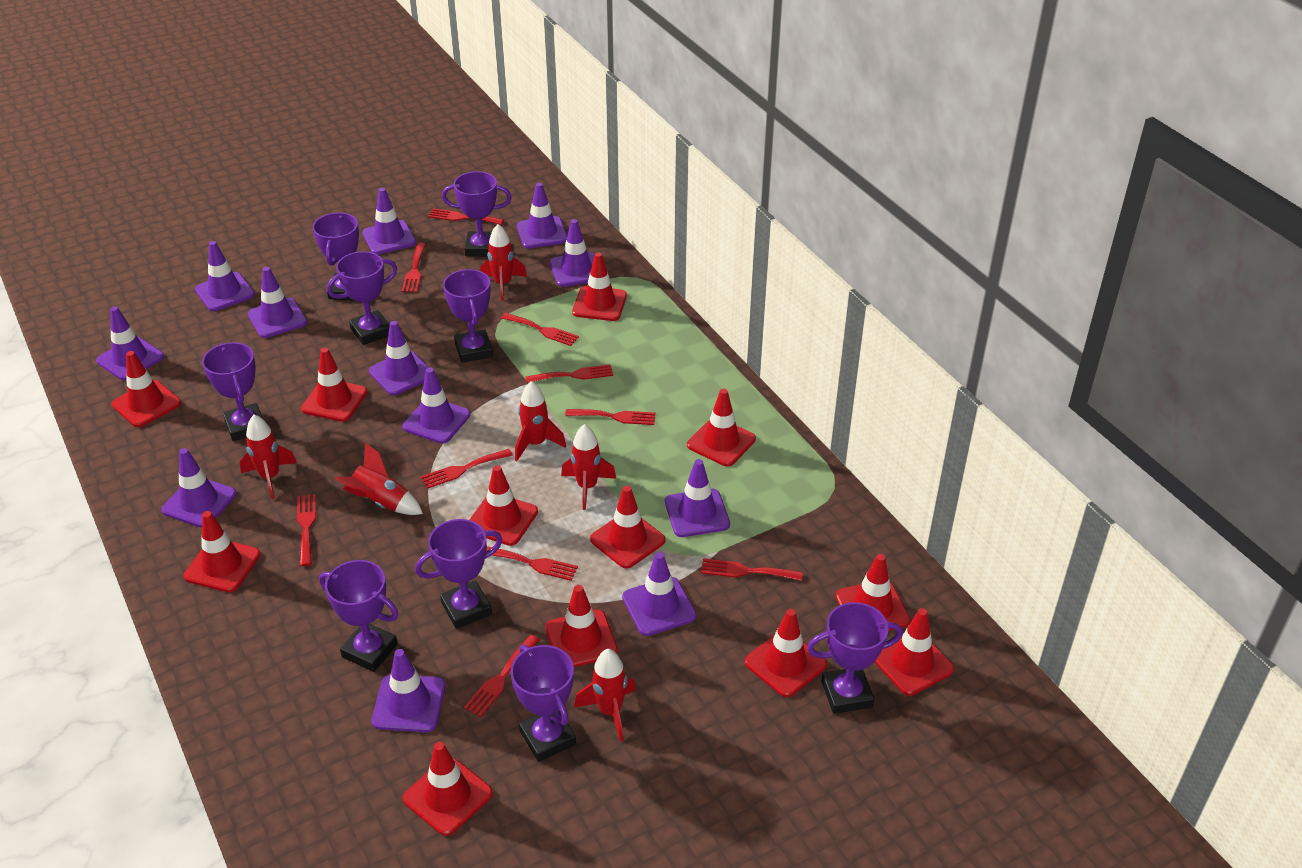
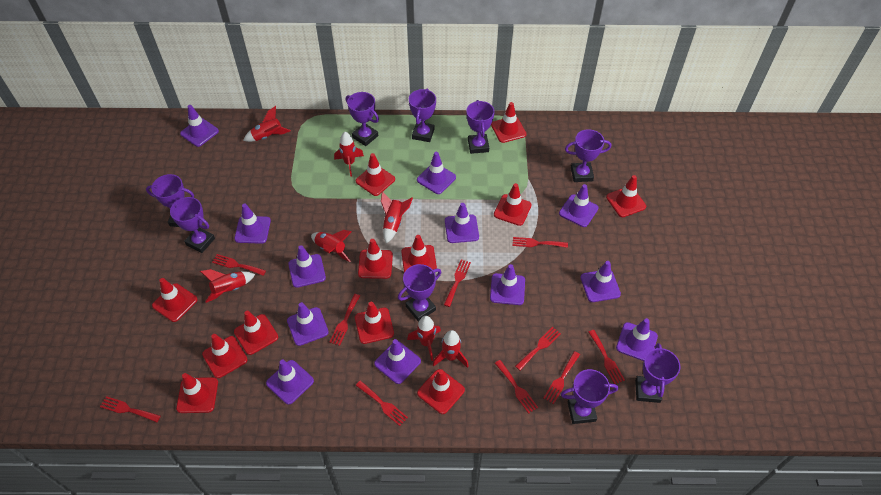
red rocket: [240,414,297,499] [335,442,423,515] [480,224,527,301] [515,381,566,461] [561,424,616,510] [574,649,636,741] = 6 -> [200,269,255,303] [243,106,291,142] [311,230,352,262] [334,132,364,177] [381,191,413,244] [407,316,441,361] [433,330,469,368] = 7

